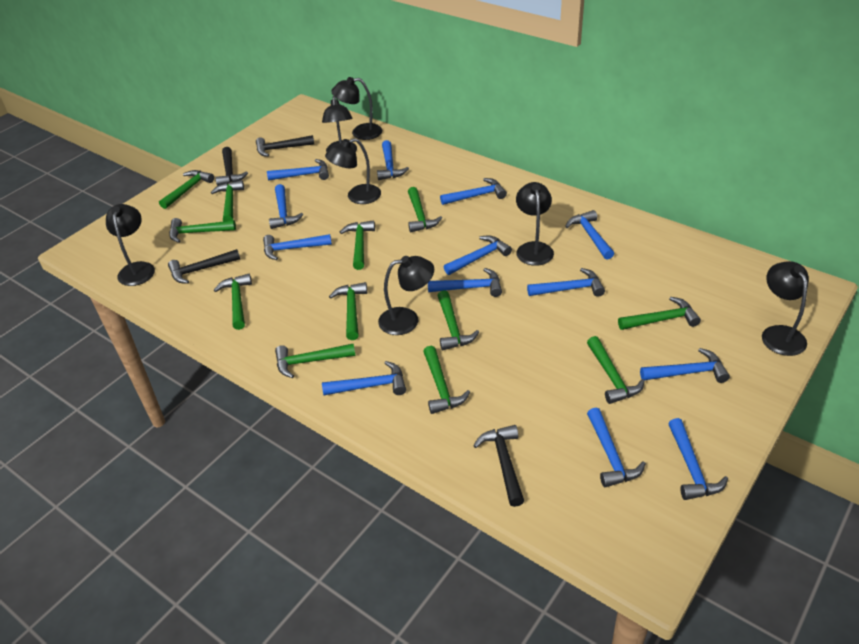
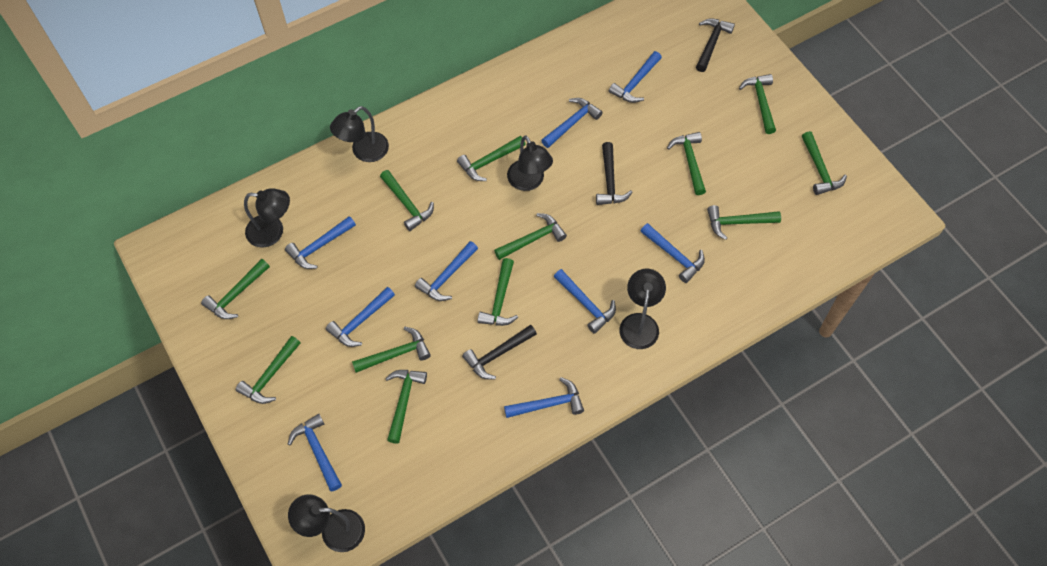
black hammer: [168,249,240,284] [215,147,248,186] [256,135,314,157] [473,425,524,507] = 4 -> [462,325,537,380] [596,142,633,205] [696,19,735,72] = 3
black lamp: [106,204,155,286] [322,96,357,152] [325,138,381,204] [331,77,382,140] [378,256,434,335] [516,182,554,266] [762,261,809,356] = 7 -> [244,188,290,247] [288,494,365,552] [330,106,389,162] [507,135,553,191] [619,269,666,349] = 5
blue hammer: [263,234,332,260] [267,159,329,180] [269,184,303,229] [322,361,406,395] [377,140,409,180] [428,268,502,297] [440,178,507,205] [444,235,512,275] [527,268,605,297] [565,210,614,260] [587,408,646,487] [640,348,730,383] [668,418,728,500] = 13 -> [285,216,356,269] [288,414,342,491] [326,287,395,347] [415,241,478,301] [504,377,584,418] [541,98,603,148] [554,269,616,334] [609,51,662,103] [641,223,705,283] = 9

